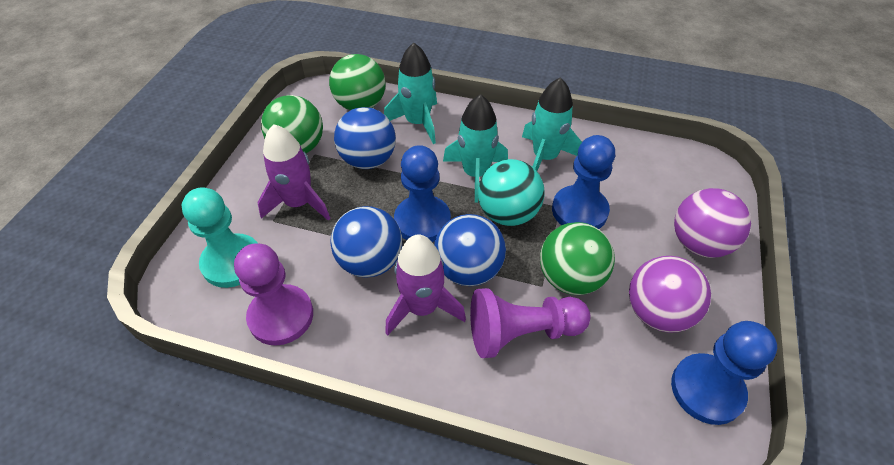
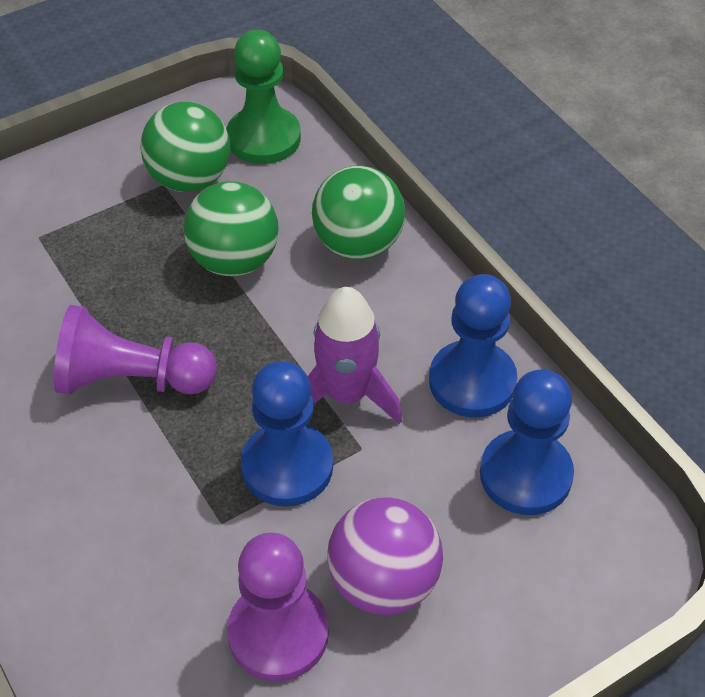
blue ball: [330,206,402,277] [334,107,396,169] [434,214,506,286] = 3 -> none = 0
green pawn: none = 0 -> [227,30,301,164] = 1
purple ball: [629,256,711,333] [674,188,751,258] = 2 -> [327,498,443,615] = 1
purple rocket: [257,124,331,221] [385,234,466,336] = 2 -> [308,287,402,424] = 1
turquoise ball: [478,159,545,226] = 1 -> none = 0
turquoise pawn: [182,187,258,288] = 1 -> none = 0
turquoise rocket: [384,43,437,144] [443,94,508,203] [522,77,582,171] = 3 -> none = 0

